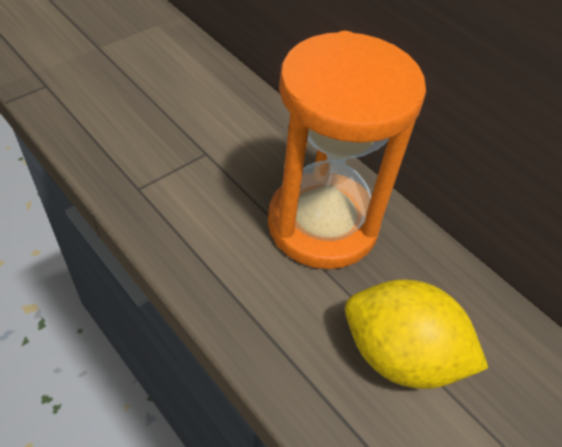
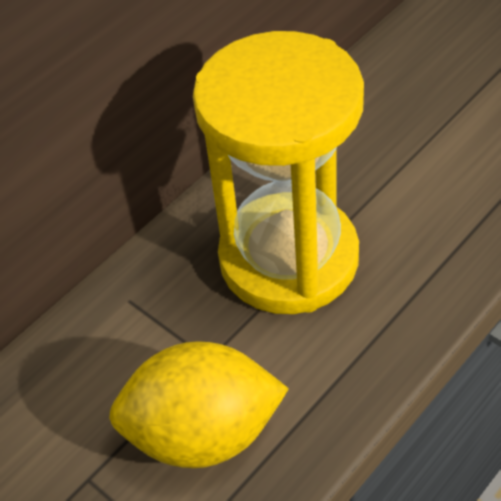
orange hourglass: [268,31,426,269] = 1 -> none = 0
yellow hourglass: none = 0 -> [193,31,364,314] = 1

